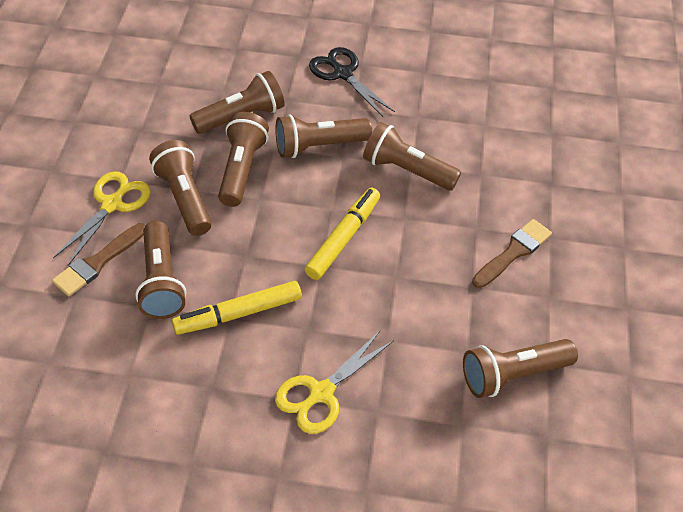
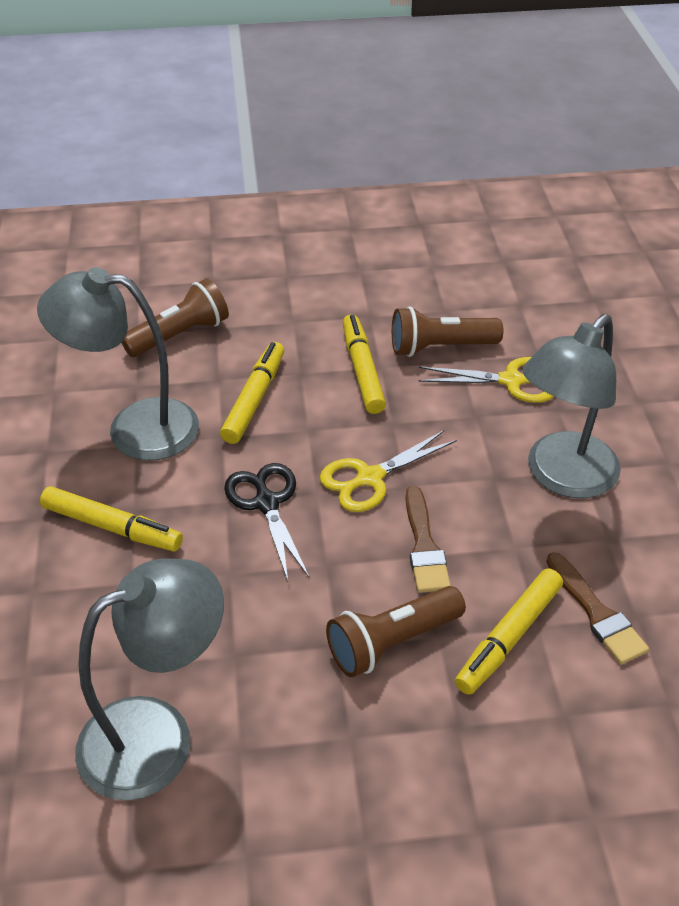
brown flashlight: [135,221,186,319] [149,140,212,236] [190,71,285,134] [218,112,269,207] [275,114,372,158] [363,122,461,191] [463,339,578,398] = 7 -> [121,278,229,357] [326,586,466,677] [392,306,503,357] = 3
grey lamp: none = 0 -> [37,267,199,461] [75,558,224,800] [522,314,621,498] = 3
yellow marker: [172,281,302,335] [304,188,380,280] = 2 -> [40,486,183,552] [220,342,284,444] [343,314,386,414] [455,568,563,695] = 4

